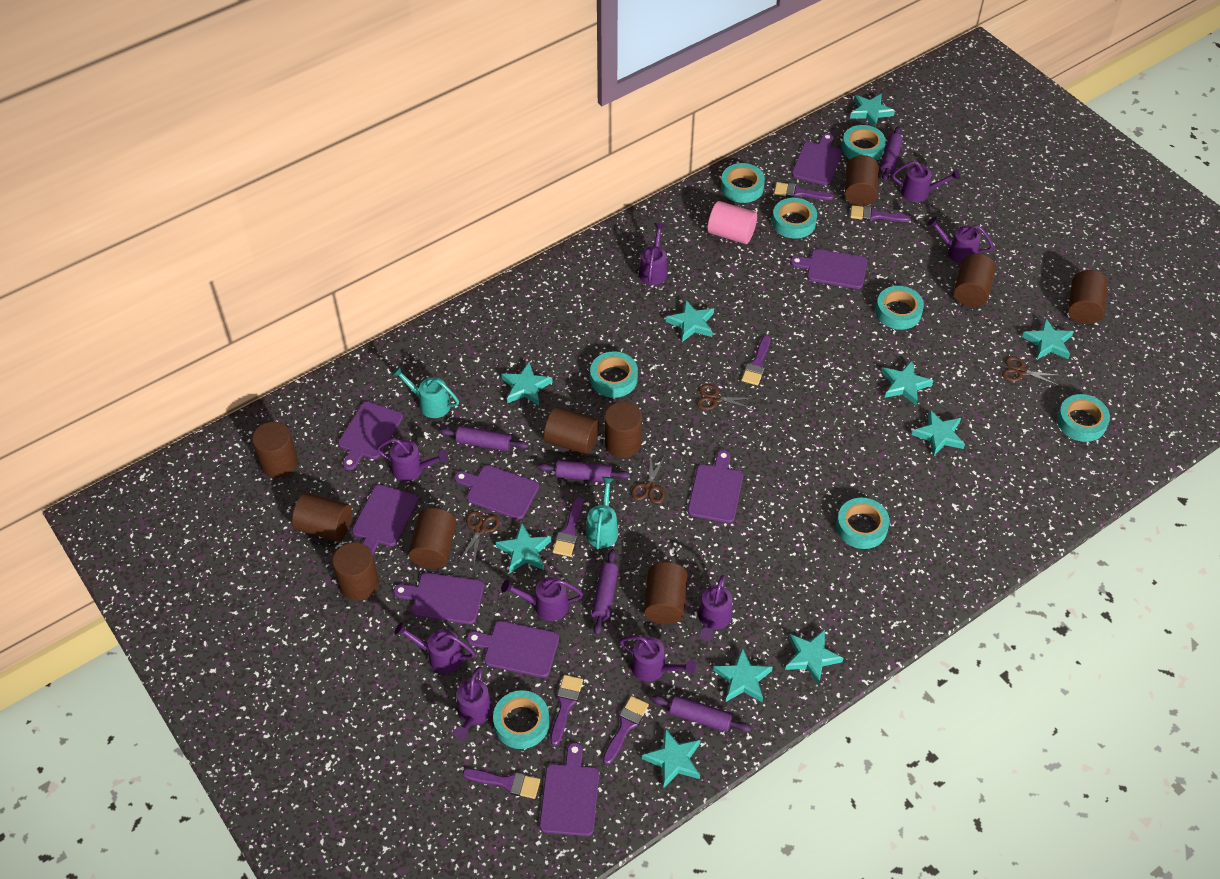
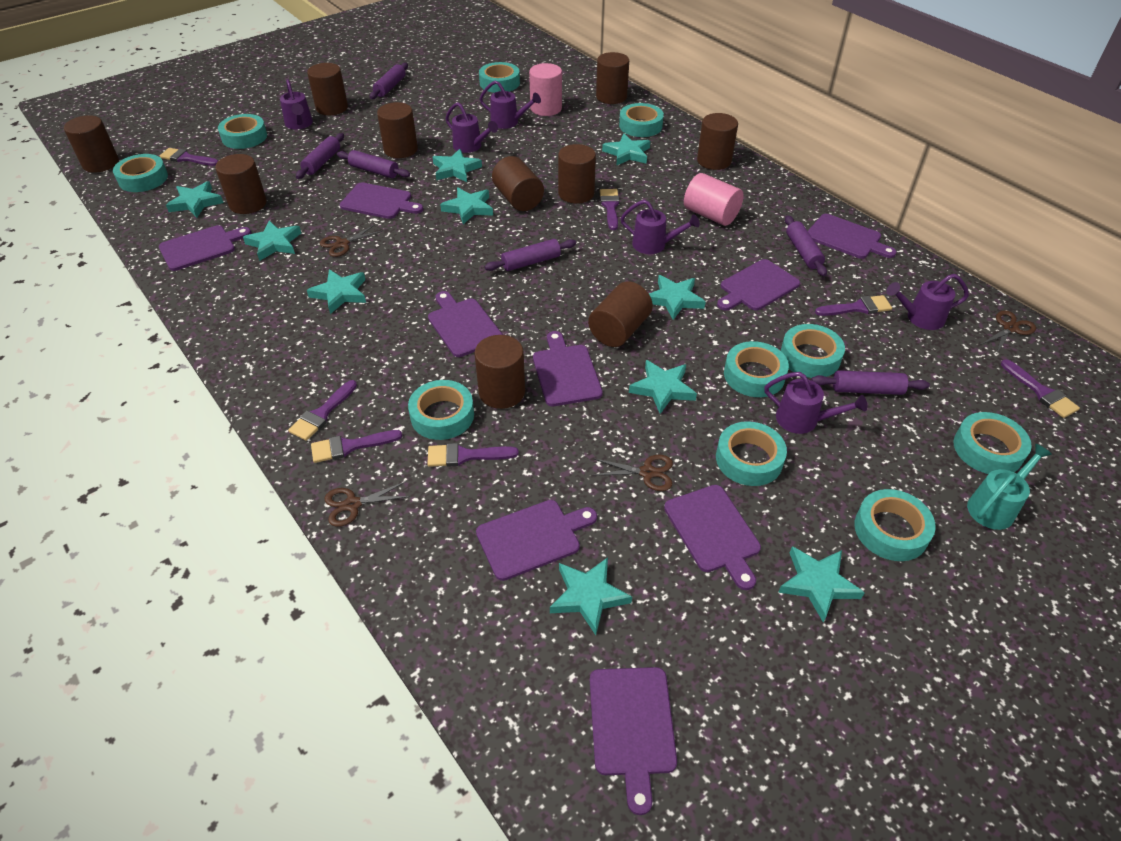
pink cylinder: [708,201,757,244] = 1 -> [529,63,562,116] [684,173,744,226] = 2
purple rolling pin: [439,426,528,451] [538,460,630,482] [591,549,619,635] [651,695,752,732] [880,126,903,181] = 5 -> [296,133,344,179] [337,150,410,178] [370,63,408,99] [484,239,576,271] [785,215,827,276] [811,370,930,395] = 6
purple watering can: [376,438,448,481] [394,622,475,674] [454,667,493,740] [501,577,583,621] [619,636,696,682] [639,223,667,285] [698,575,732,641] [892,161,960,202] [927,217,993,264] = 9 -> [280,79,313,130] [445,102,498,153] [479,80,541,129] [620,200,700,254] [764,372,867,434] [886,274,969,330] = 6
turquoise tape: [493,690,550,749] [590,351,638,398] [721,163,765,203] [772,198,817,239] [836,498,890,549] [842,125,886,161] [876,286,924,330] [1057,394,1110,442] = 8 -> [113,154,168,192] [218,114,267,149] [408,380,474,440] [479,62,520,93] [619,103,664,137] [716,421,787,486] [724,341,789,397] [780,324,845,378] [854,489,936,561] [954,412,1032,474] = 10
turquoise watering can: [392,366,459,418] [586,477,618,549] = 2 -> [967,444,1052,530] = 1

